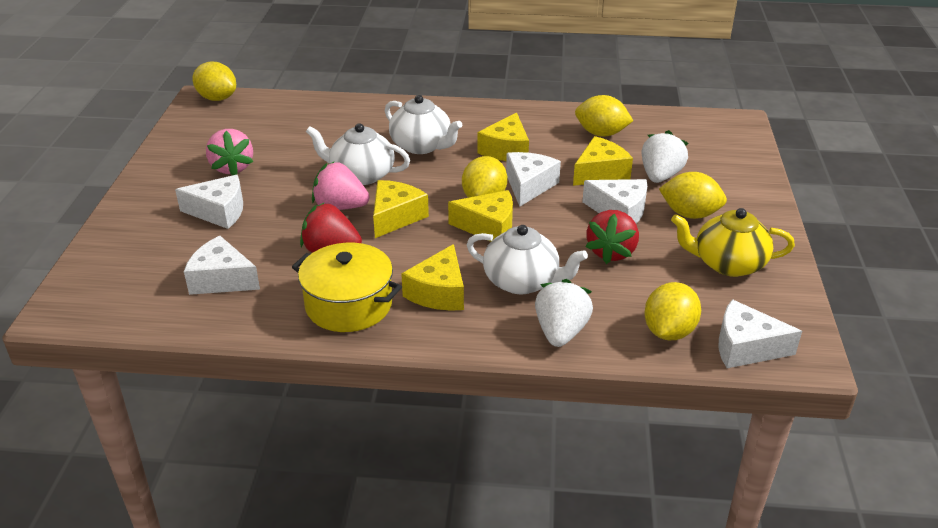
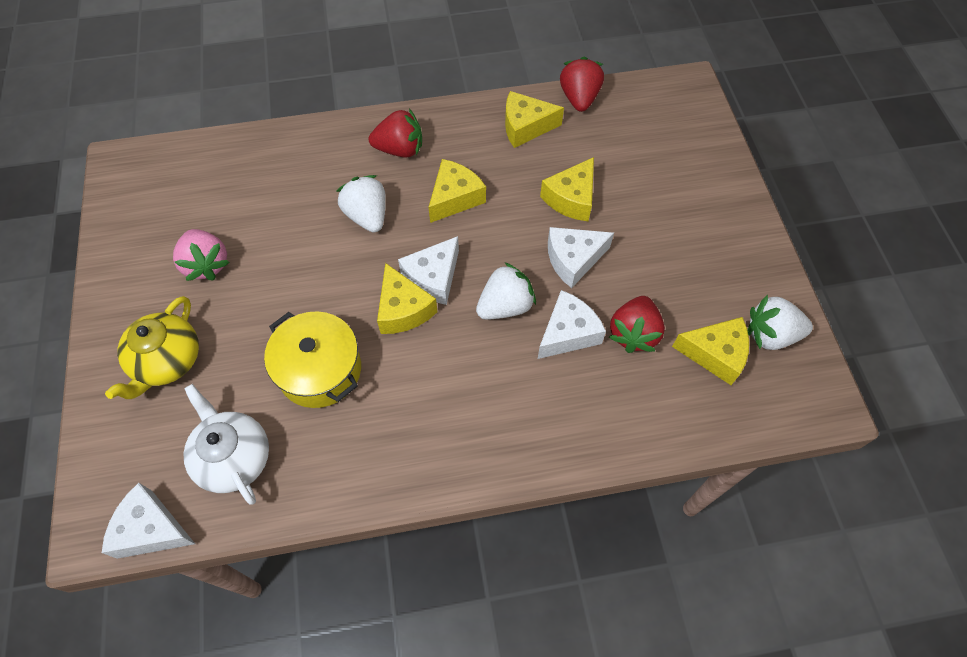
pink strawberry: [206,129,253,175] [312,162,370,210] = 2 -> [173,229,230,281] = 1
red strawberry: [300,203,362,253] [585,210,639,264] = 2 -> [369,109,422,158] [560,57,604,112] [609,296,665,353] = 3
white cheese: [175,175,243,229] [184,236,260,295] [506,152,561,207] [582,179,647,223] [719,299,802,368] = 5 -> [102,483,195,559] [398,236,459,305] [538,290,606,359] [548,227,614,288] = 4
white strawberry: [535,279,593,347] [642,130,688,183] = 2 -> [336,175,386,232] [476,262,536,320] [748,294,813,350] = 3
white teapot: [306,123,410,185] [385,95,462,154] [467,225,588,294] = 3 -> [183,384,269,505] = 1
yellow lemon: [193,62,236,101] [462,156,507,198] [575,95,633,137] [644,282,701,340] [659,172,727,219] = 5 -> none = 0

